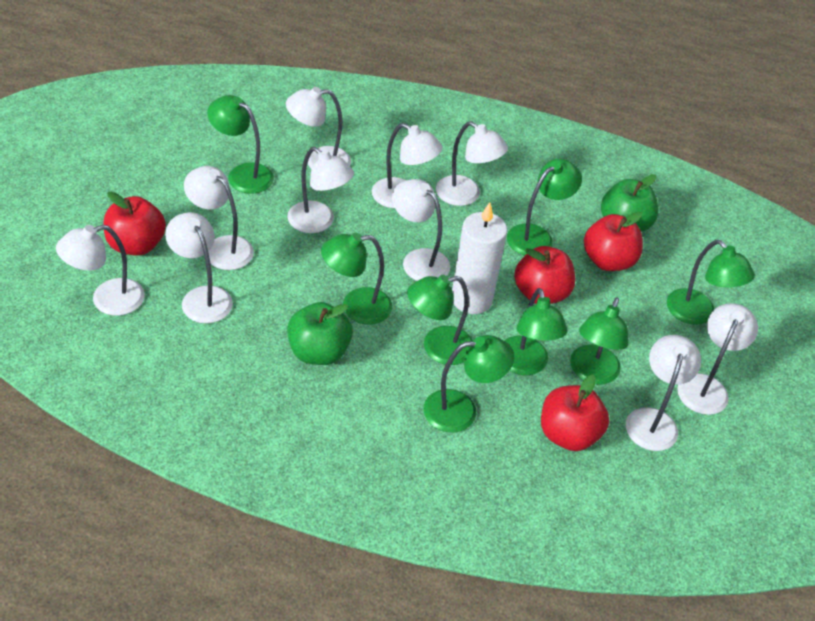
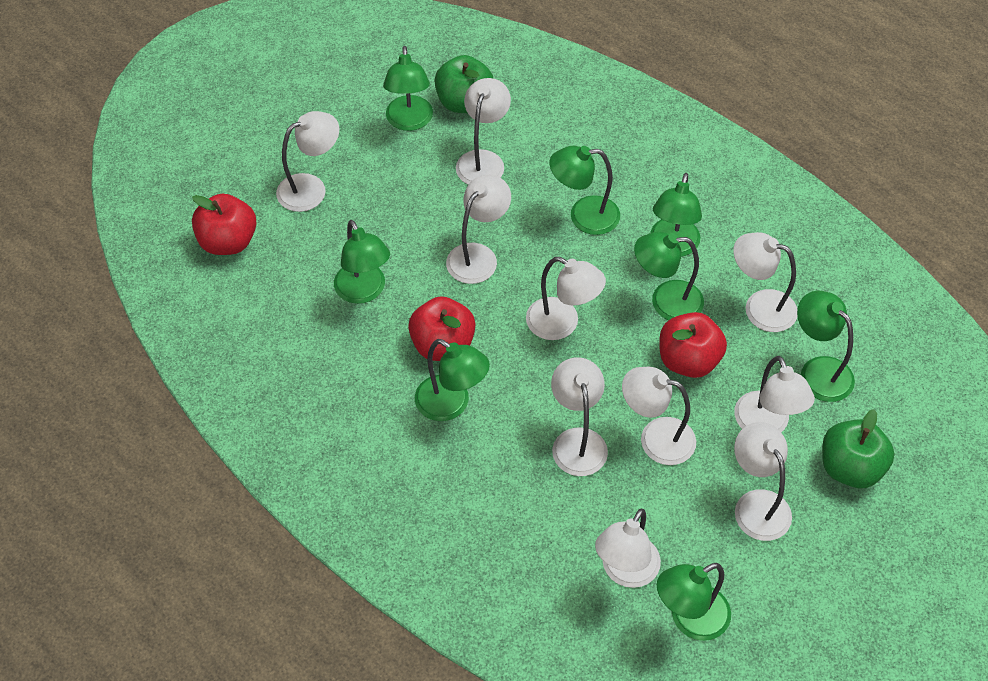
red apple: [104,191,166,256] [514,246,575,304] [541,375,609,451] [584,211,643,271] = 4 -> [192,194,257,255] [408,296,475,361] [659,312,727,378] = 3
white candle: [452,202,507,314] = 1 -> none = 0

